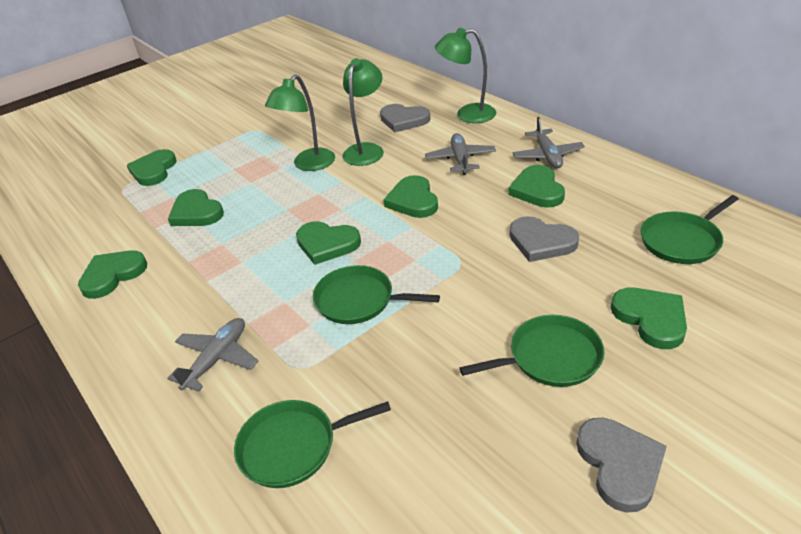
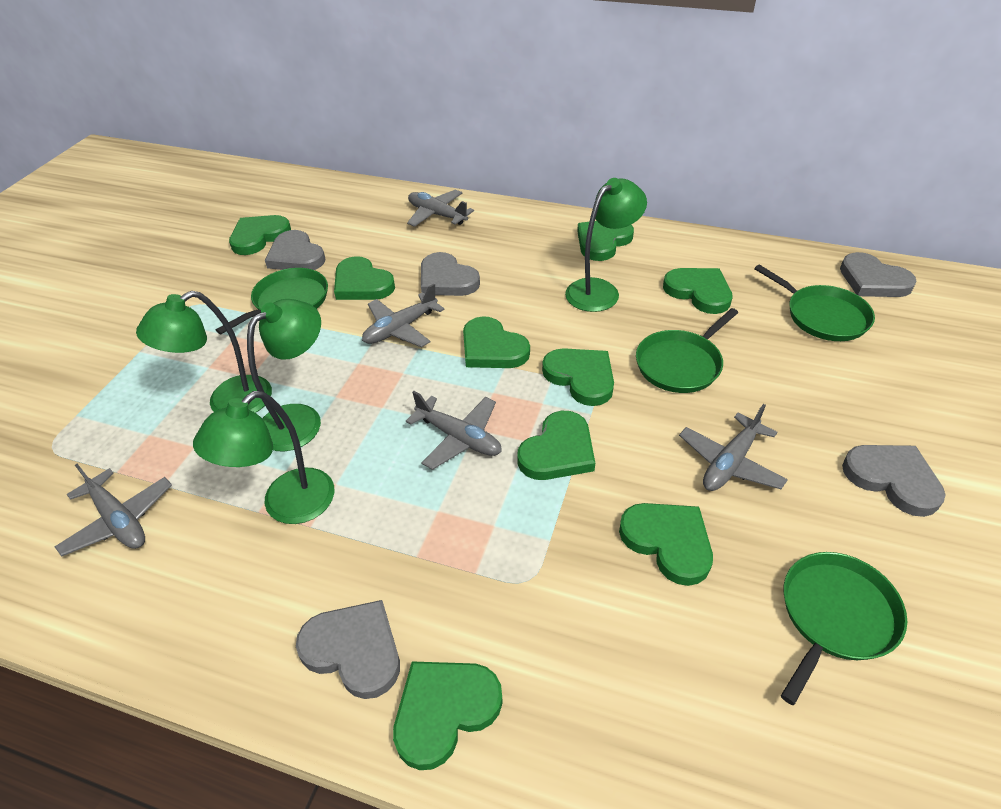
green heart: [78,251,147,299] [127,149,177,186] [168,189,224,226] [296,221,361,265] [384,175,438,218] [508,165,565,208] [611,288,687,349] = 7 -> [229,215,291,255] [334,256,395,300] [393,662,503,770] [463,316,530,368] [517,411,595,480] [542,348,614,406] [577,221,634,261] [619,503,713,586] [663,268,733,314] = 9
green lamp: [265,74,335,171] [342,58,384,166] [435,28,496,123] = 3 -> [136,291,272,413] [193,391,335,524] [247,299,321,451] [565,178,647,312] = 4
grey heart: [380,104,430,133] [510,216,579,262] [576,418,667,513] = 3 -> [265,230,325,270] [296,600,400,699] [421,252,480,296] [840,252,917,297] [842,445,946,517] = 5
grey plane: [167,318,258,392] [425,133,496,175] [512,117,585,168] = 3 -> [55,464,172,557] [362,284,445,347] [406,391,502,470] [407,190,474,227] [679,404,788,491] = 5

